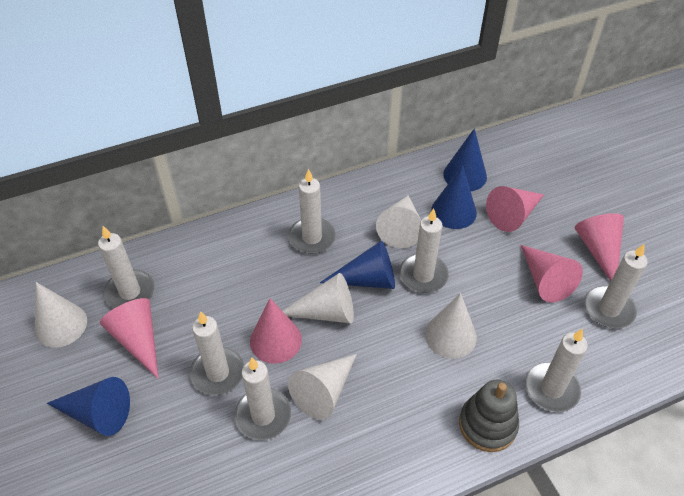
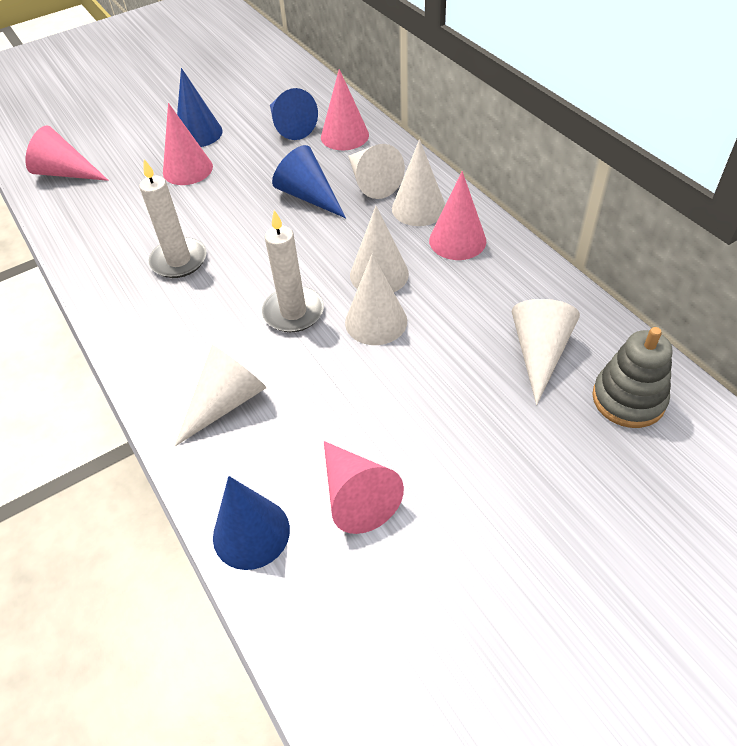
white candle: [98,226,155,308] [190,311,244,395] [234,358,291,440] [288,169,336,254] [399,208,449,293] [525,329,588,412] [585,244,648,328] = 7 -> [139,159,206,278] [262,210,324,332] = 2
white cone: [35,282,87,348] [282,273,354,323] [288,354,357,420] [376,195,421,248] [425,293,477,359] = 5 -> [175,345,266,446] [345,254,407,345] [348,144,405,199] [350,206,409,292] [392,139,445,226] [512,299,580,405] = 6

